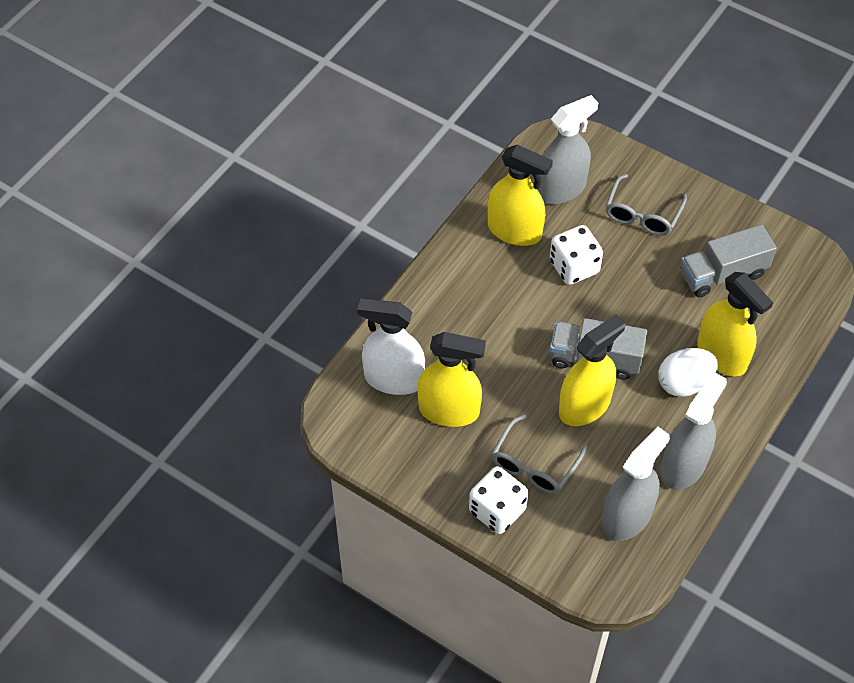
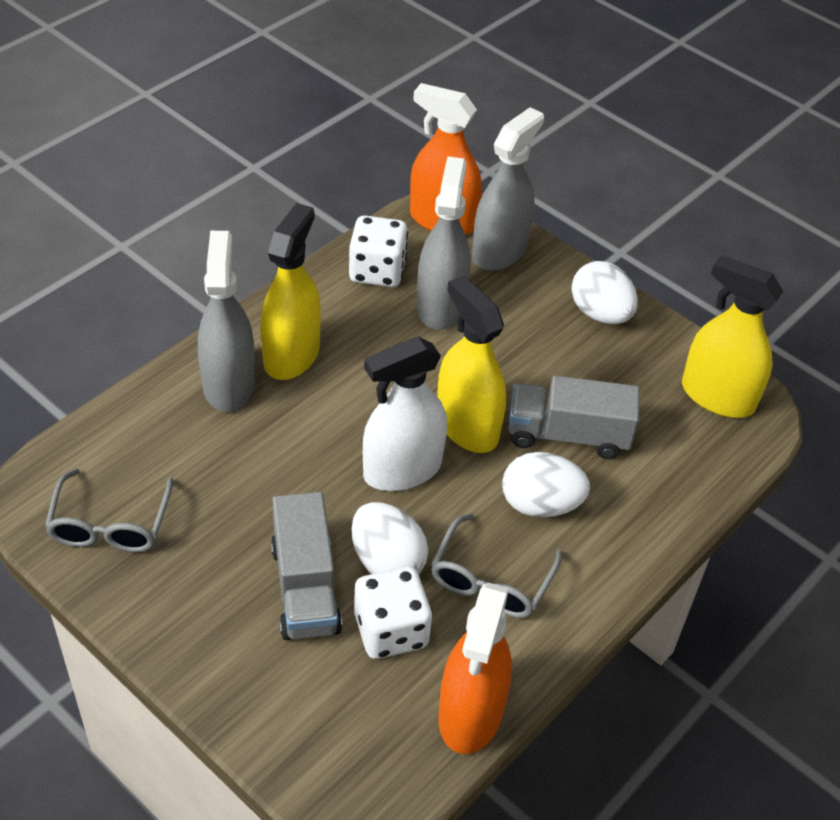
orange spray bottle: none = 0 -> [410,83,482,235] [438,582,512,754] = 2
white egg: [658,348,718,397] = 1 -> [351,502,428,574] [502,452,590,518] [571,261,638,324] = 3
yellow spray bottle: [417,332,486,427] [488,145,553,246] [559,315,625,426] [697,272,773,377] = 4 -> [260,203,321,380] [437,275,506,453] [682,255,783,418] = 3

